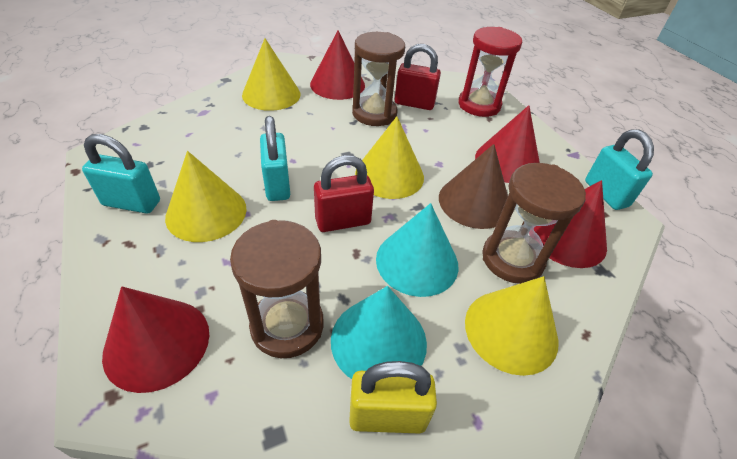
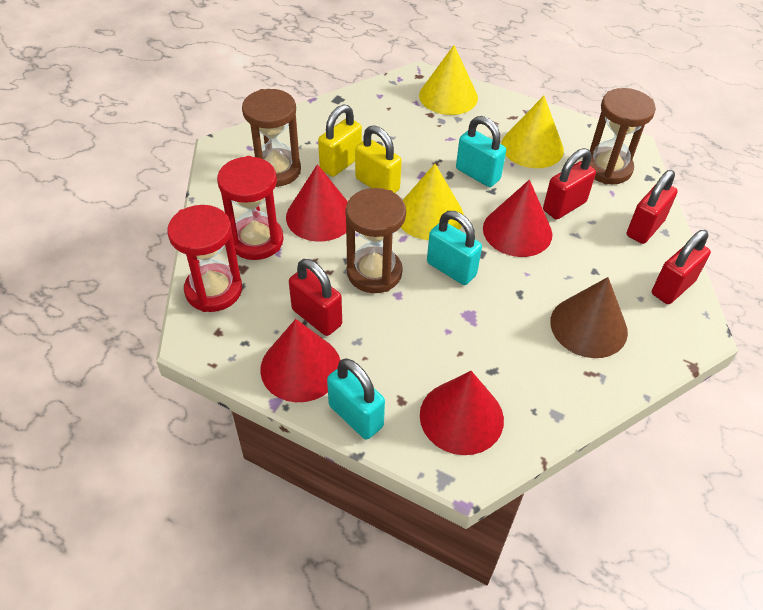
red hourglass: [459,27,522,117] = 1 -> [167,205,242,312] [217,156,284,260] = 2
red padlock: [314,155,374,232] [395,44,441,110] = 2 -> [289,259,342,336] [543,148,596,219] [627,170,678,244] [652,230,711,304] = 4
turquoise cone: [331,286,427,379] [376,203,458,297] = 2 -> none = 0
yellow cone: [165,151,247,242] [242,38,301,111] [355,117,424,199] [465,276,559,376] = 4 -> [401,164,464,240] [419,45,478,115] [501,96,564,168] = 3
yellow padlock: [349,361,437,433] = 1 -> [318,105,362,177] [355,125,402,193] = 2

